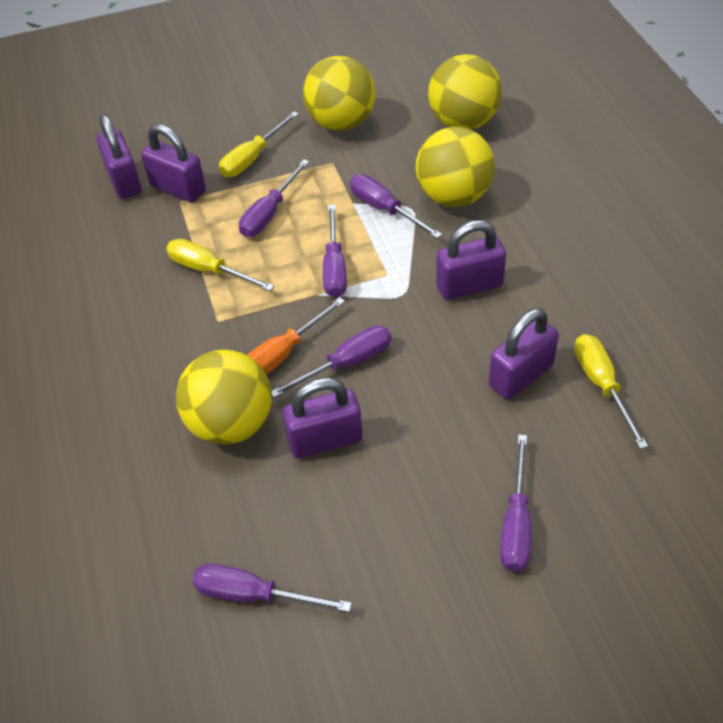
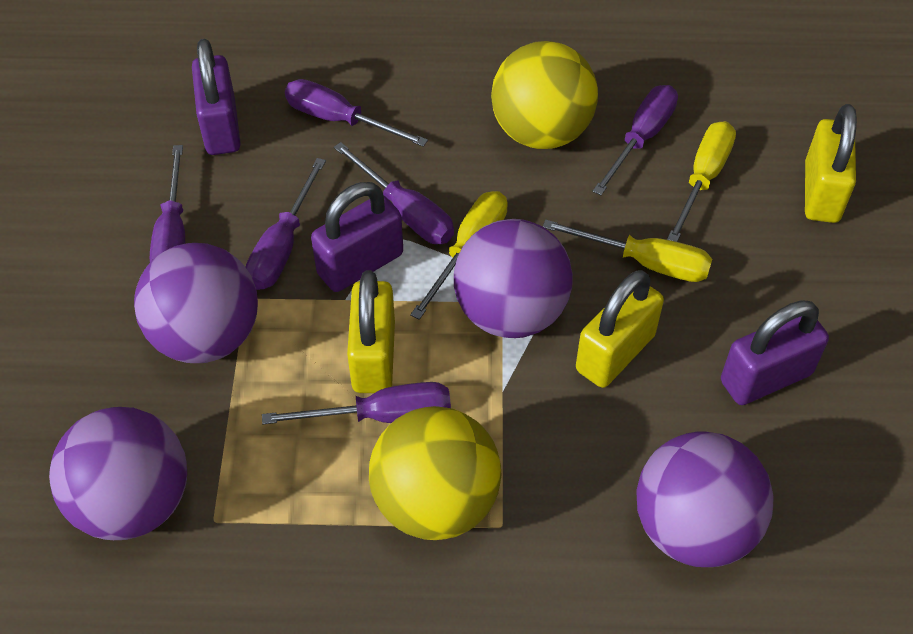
orange screwdriver: [247,297,345,375] = 1 -> none = 0
purple ball: none = 0 -> [49,407,187,540] [134,243,258,363] [454,219,573,338] [636,431,773,567] = 4
purple padlock: [96,115,142,199] [141,124,206,202] [282,378,363,459] [436,220,506,300] [489,308,559,400] = 5 -> [192,39,241,155] [311,182,403,292] [721,300,829,405] = 3
yellow ball: [176,350,272,445] [303,56,375,131] [416,127,495,207] [428,54,502,130] = 4 -> [369,406,501,540] [491,41,598,149] = 2
yellow padlock: none = 0 -> [347,270,395,393] [576,270,664,388] [805,104,857,223] = 3

